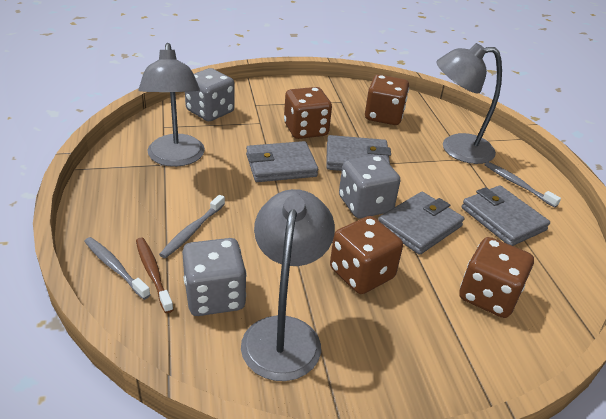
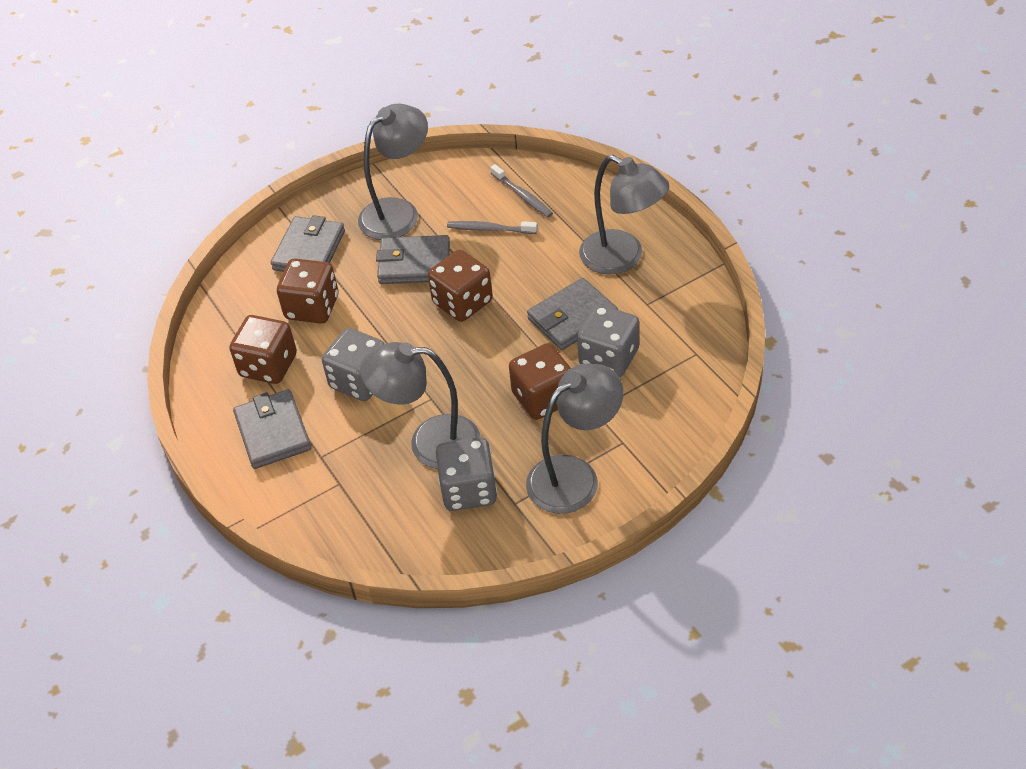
brown toothbrush: [136,237,174,313] = 1 -> none = 0
grey lamp: [138,43,205,167] [241,189,335,381] [436,43,502,164] = 3 -> [358,104,428,240] [360,342,480,469] [526,363,624,514] [579,155,669,274] = 4
grey toothbrush: [84,237,151,300] [159,195,225,258] [485,162,561,208] = 3 -> [447,221,537,234] [490,164,553,217] = 2

